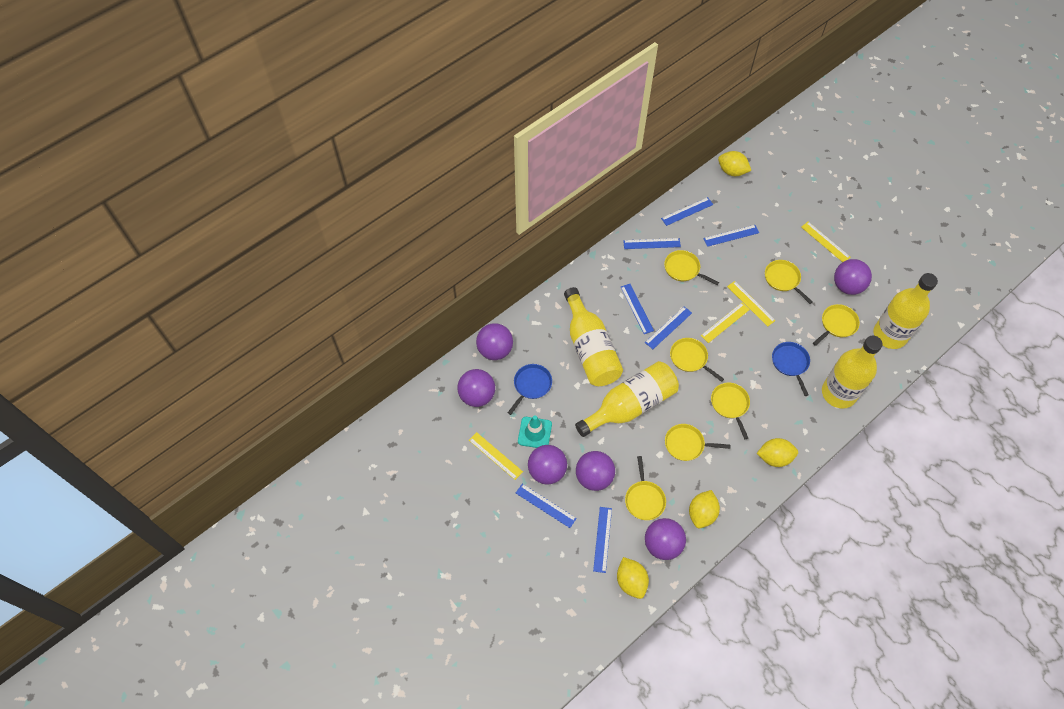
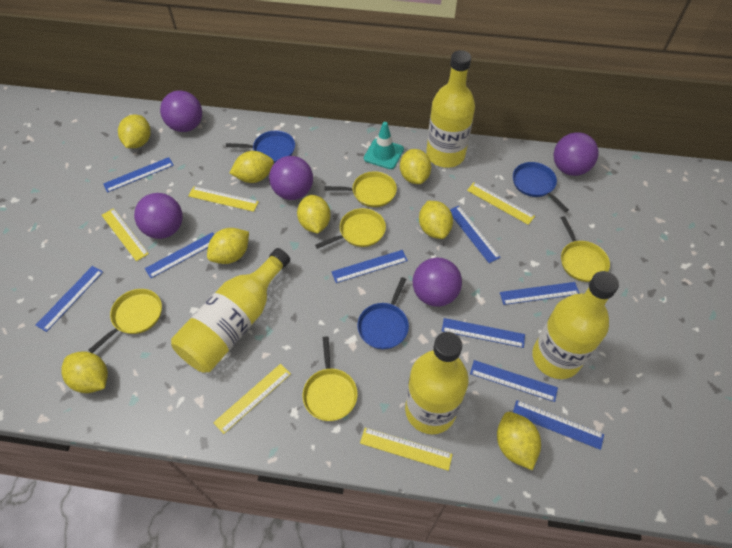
blue pan: [508,364,552,415] [772,342,810,396] = 2 -> [226,130,295,163] [357,277,409,349] [513,162,569,212] = 3
blue ruler: [516,484,577,528] [593,507,612,573] [621,284,654,334] [623,238,681,249] [645,306,692,349] [661,197,713,226] [703,225,759,247] = 7 -> [36,266,103,332] [103,157,174,192] [145,232,214,278] [332,250,408,283] [442,318,525,348] [450,206,501,263] [470,360,558,402] [500,282,580,305] [513,400,604,450] = 9
purple ball: [457,369,495,407] [476,323,513,360] [528,445,567,485] [576,451,615,491] [645,518,686,560] [834,259,872,295] = 6 -> [134,193,183,239] [160,90,202,132] [269,156,313,200] [413,258,462,307] [553,132,599,176] = 5
yellow lemon: [617,557,649,599] [689,490,720,528] [718,151,751,176] [757,438,798,467] = 4 -> [61,351,108,393] [118,115,151,148] [207,228,249,264] [230,151,274,183] [297,195,330,233] [400,149,431,184] [419,201,453,239] [497,412,541,470] = 8
yellow pan: [625,456,666,520] [664,250,719,285] [665,424,730,461] [670,338,724,382] [711,383,750,439] [765,260,812,304] [813,304,860,346] = 7 -> [88,289,162,353] [303,336,358,421] [315,208,386,249] [324,171,397,207] [561,216,610,282] = 5
yellow ruler: [469,432,523,480] [701,303,750,343] [727,281,776,327] [801,222,850,262] = 4 -> [102,208,149,261] [188,187,259,212] [213,364,291,434] [360,428,453,471] [467,183,535,225] = 5

